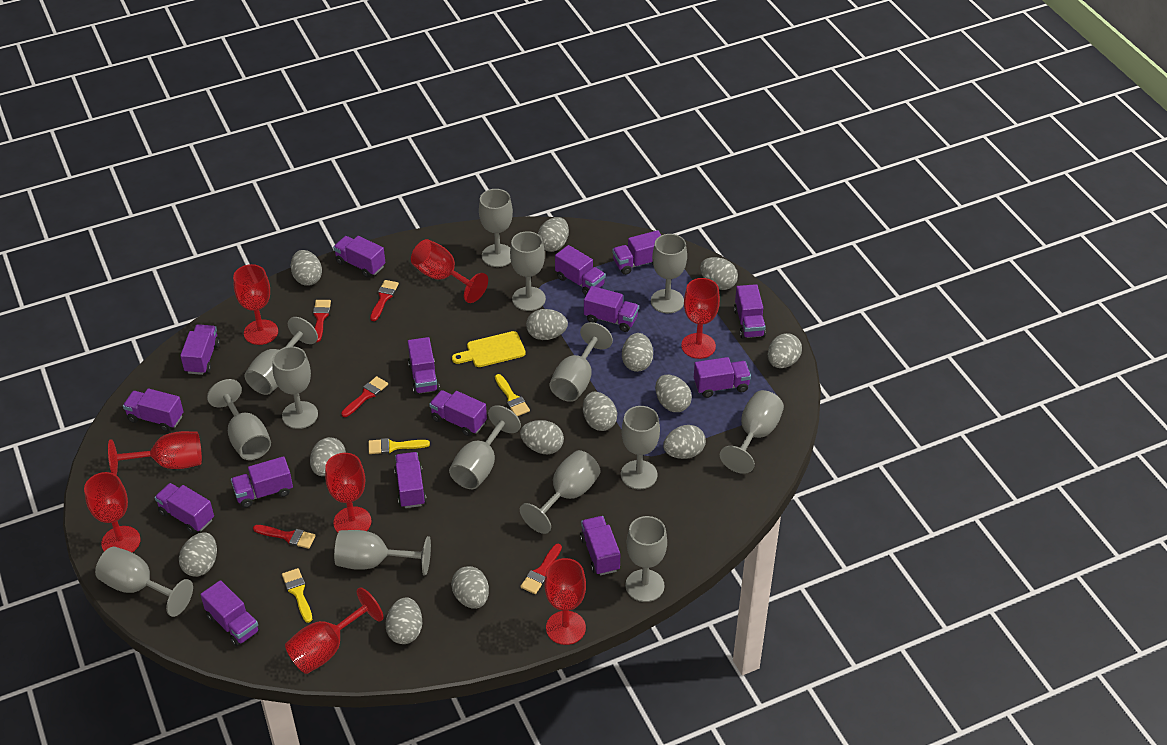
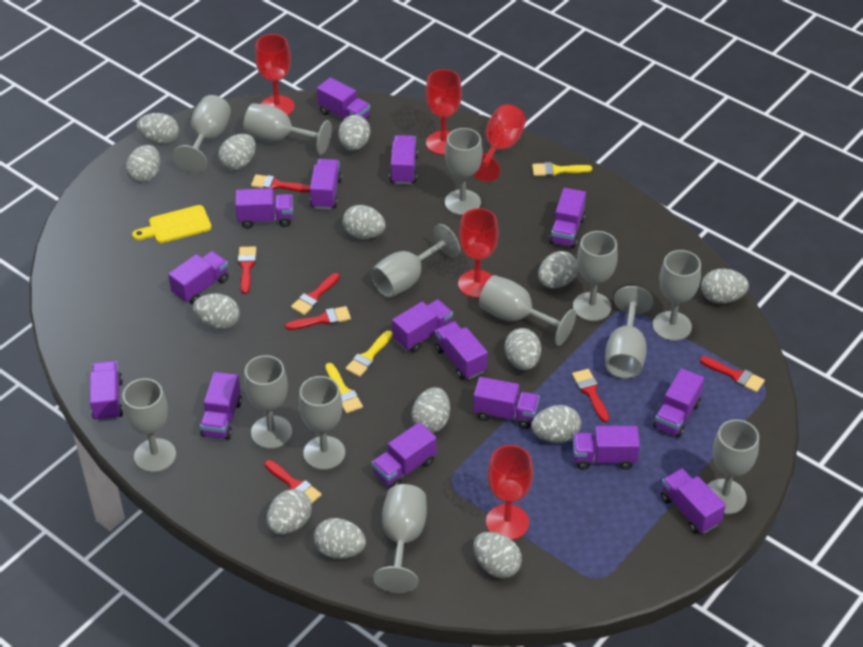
grey goblet: [95,547,193,617] [207,379,271,460] [245,317,318,395] [272,346,318,429] [334,530,431,575] [449,405,521,489] [479,189,513,267] [510,231,546,311] [520,450,600,534] [550,322,613,402] [621,406,660,490] [625,516,667,602] [651,234,687,313] [720,390,784,474] = 14 -> [122,378,176,473] [172,95,231,174] [243,103,332,155] [244,355,292,449] [299,376,345,470] [370,224,460,298] [373,484,427,593] [445,128,483,215] [479,275,576,346] [573,231,618,321] [605,286,653,379] [653,250,701,341] [707,419,759,514] = 13
red brush: [253,525,316,549] [313,300,331,342] [341,376,388,417] [370,280,399,321] [520,543,562,594] = 5 -> [238,247,256,294] [251,174,310,192] [265,460,322,504] [285,306,351,330] [291,273,340,315] [572,369,609,422] [700,356,765,392] = 7
red goblet: [84,472,141,552] [108,431,202,475] [233,264,278,345] [285,587,384,674] [325,453,372,533] [411,239,488,303] [545,558,586,645] [681,278,720,359] = 8 -> [255,34,294,116] [426,69,462,155] [458,208,499,298] [472,104,526,182] [486,445,533,540] = 5

